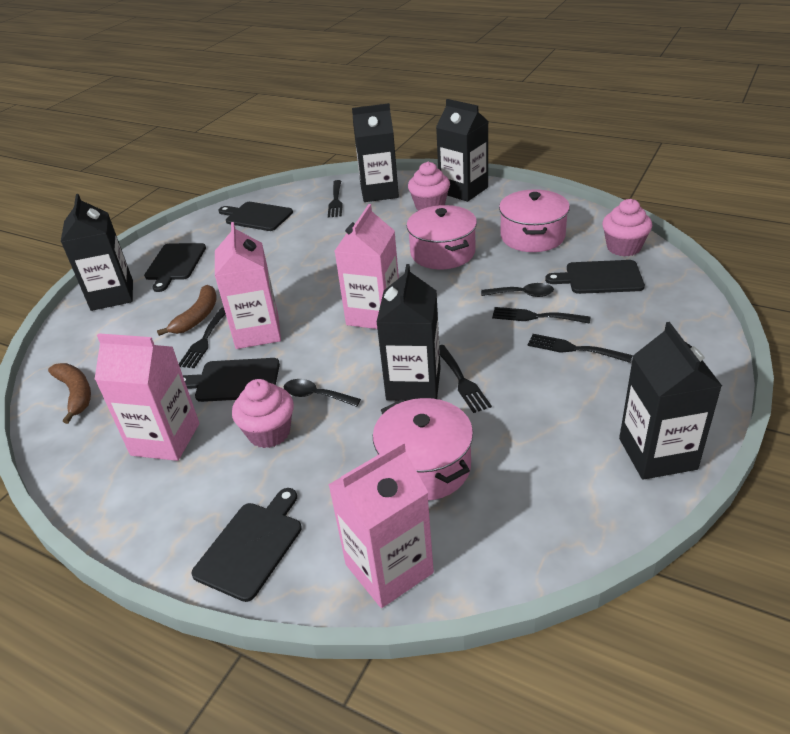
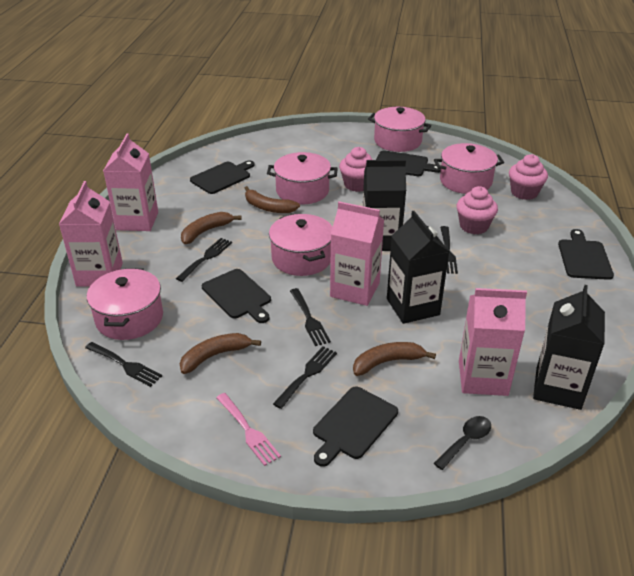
black carton: [61,194,133,311] [352,103,399,202] [376,264,441,401] [436,99,489,202] [619,322,722,480] = 5 -> [363,160,406,251] [387,211,450,324] [533,285,605,410] = 3
black spoon: [284,379,361,407] [481,283,554,297] = 2 -> [434,416,491,470] = 1
brown banana: [48,363,91,424] [157,285,217,336] = 2 -> [180,333,261,374] [181,212,242,244] [244,186,300,213] [353,342,436,376] = 4
pink fork: none = 0 -> [216,393,281,466] = 1
pink pot: [373,398,473,500] [407,205,477,269] [499,189,570,252] = 3 -> [87,268,163,340] [267,152,338,204] [269,214,332,276] [368,107,431,152] [434,143,504,194] = 5

